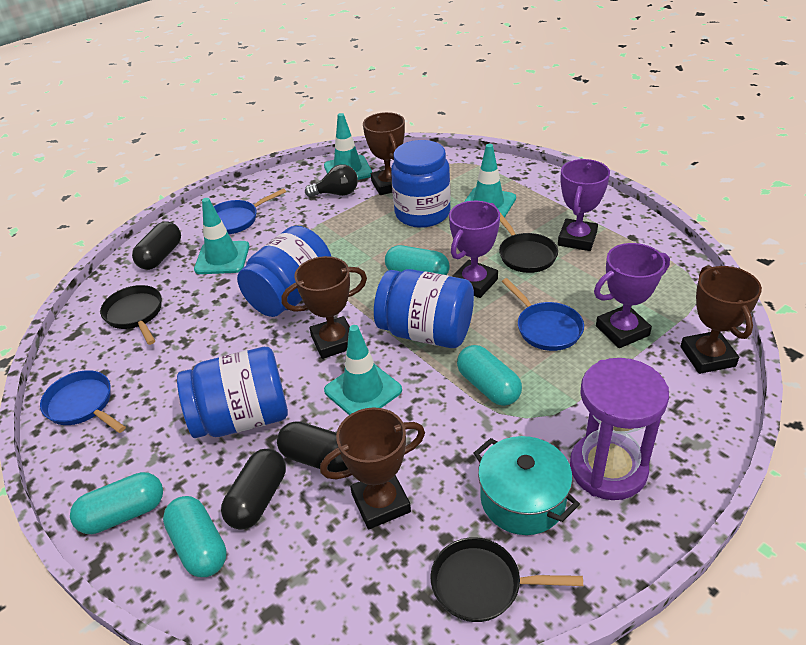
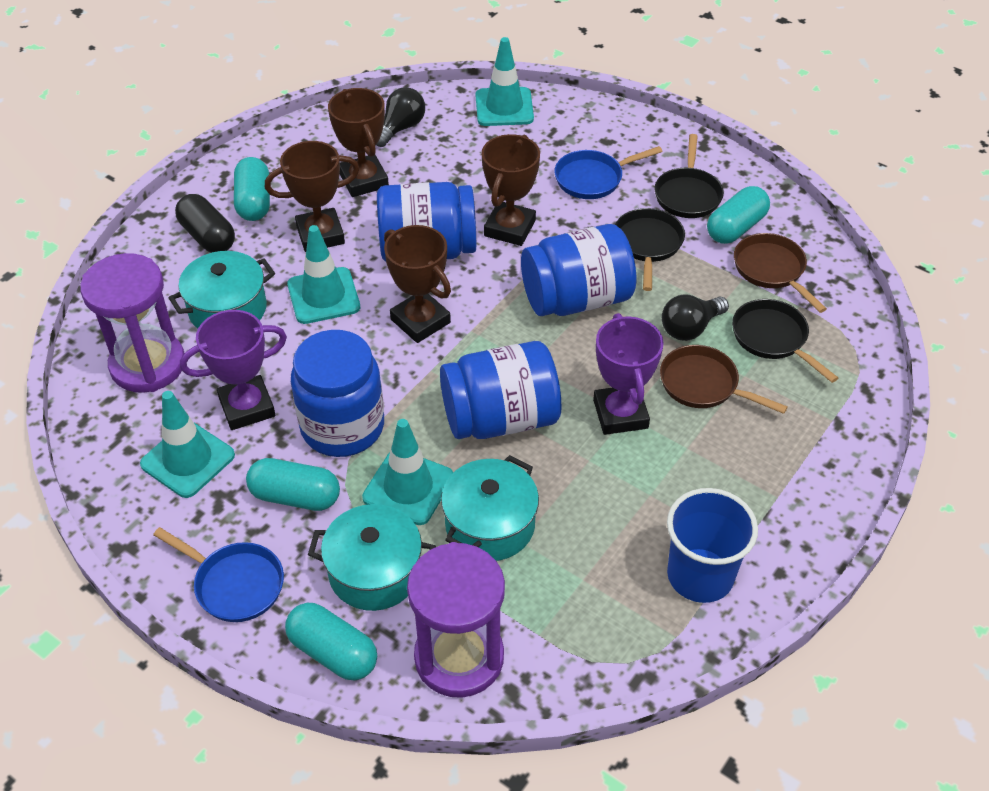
black capsule: [132,221,181,270] [221,449,286,530] [277,421,348,472] = 3 -> [175,194,235,253] = 1
black light bulb: [305,164,358,197] = 1 -> [376,87,425,147] [662,295,729,341] = 2
blue cup: none = 0 -> [667,488,758,603] = 1
blue pan: [40,370,126,433] [214,188,286,234] [502,278,584,351] = 3 -> [153,527,284,622] [554,146,663,199] = 2
brown pan: none = 0 -> [660,345,788,414] [734,233,827,313] = 2
purple hourglass: [570,358,669,500] = 1 -> [80,253,185,393] [407,542,505,698] = 2
purple trophy: [449,201,500,298] [558,159,610,251] [594,243,670,348] = 3 -> [180,310,287,430] [593,313,664,435] = 2
turquoise pot: [474,436,580,535] = 1 -> [169,251,275,328] [308,504,436,611] [441,455,539,561] = 3

